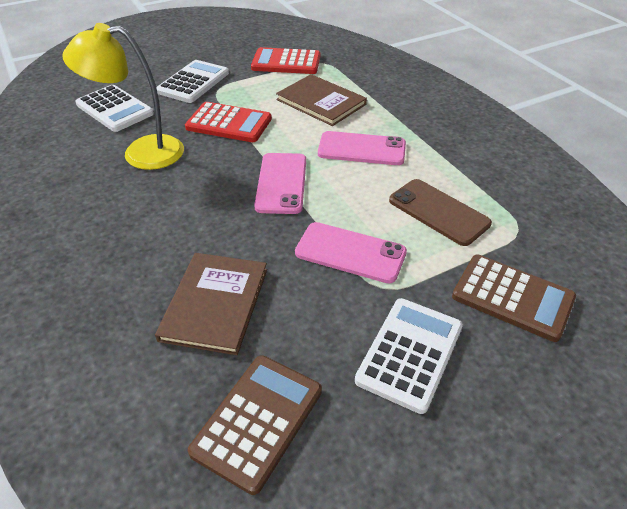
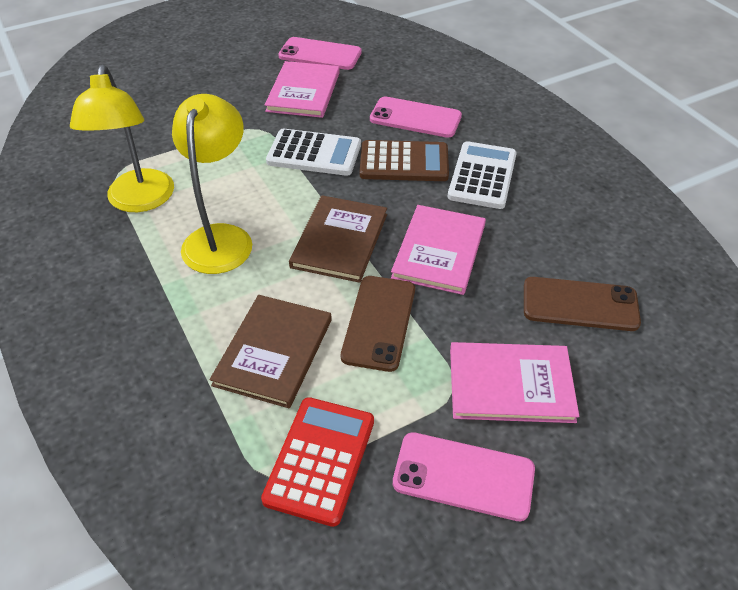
brown calculator: [188,355,322,495] [452,255,576,342] = 2 -> [360,140,449,181] = 1
brown phone: [389,179,492,246] = 1 -> [341,276,415,372] [524,277,641,331] = 2
pink book: none = 0 -> [265,61,340,118] [391,205,486,295] [450,342,579,423] = 3
red calculator: [185,102,272,142] [251,47,320,74] = 2 -> [261,397,374,527] = 1
white calculator: [75,85,154,132] [156,60,229,103] [355,298,463,414] = 3 -> [266,129,361,176] [448,141,517,209] = 2
yellow lamp: [62,23,184,170] = 1 -> [70,64,174,212] [172,94,252,274] = 2

